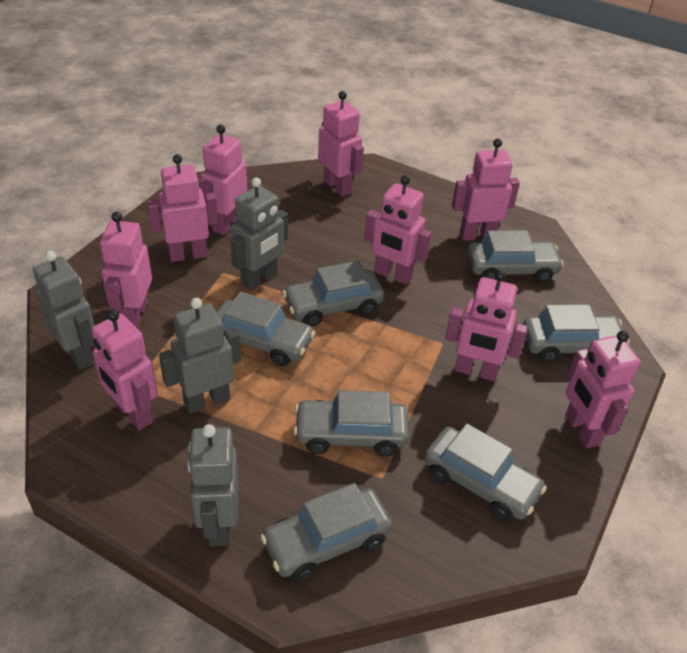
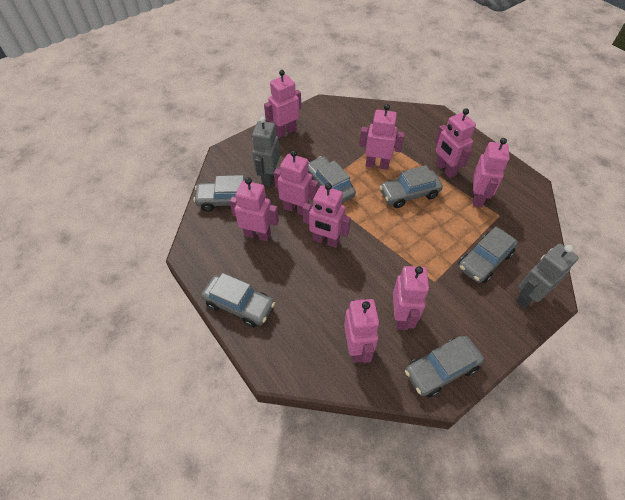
grey car: [216,291,316,366] [260,483,392,581] [282,261,384,327] [293,390,409,457] [424,423,547,522] [467,230,564,282] [523,304,630,362] = 7 -> [193,175,255,212] [201,273,275,327] [308,156,356,203] [379,165,443,208] [405,336,484,397] [459,227,518,283] = 6
grey robot: [33,250,95,370] [159,298,241,414] [187,424,238,547] [231,177,288,290] = 4 -> [252,116,280,186] [516,244,578,308] = 2

